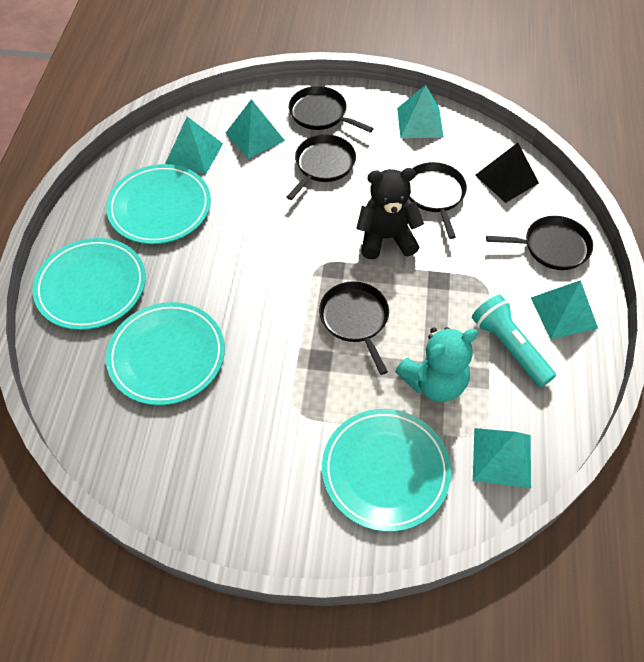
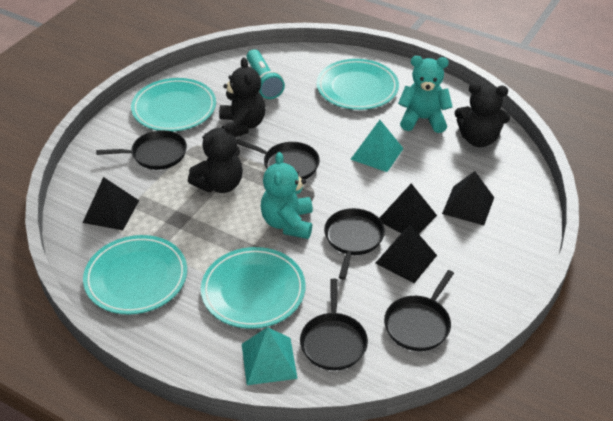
black pyramid: [475,143,539,203] = 1 -> [83,177,139,230] [375,225,437,283] [379,183,437,234] [442,171,494,225] = 4
black teddy bear: [356,168,424,259] = 1 -> [188,122,243,193] [219,57,266,137] [455,83,510,147] = 3
turquoise pyramid: [165,117,223,174] [226,99,285,159] [397,85,444,138] [473,428,531,488] [531,280,598,339] = 5 -> [242,327,298,385] [351,120,404,172] = 2
turquoise teddy bear: [395,327,478,402] = 1 -> [261,152,313,239] [398,56,453,133] = 2

